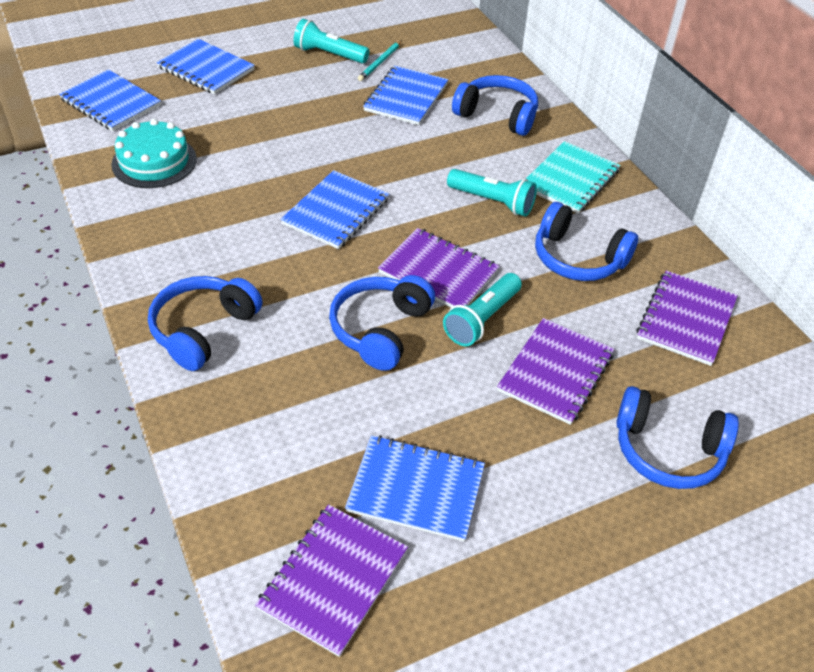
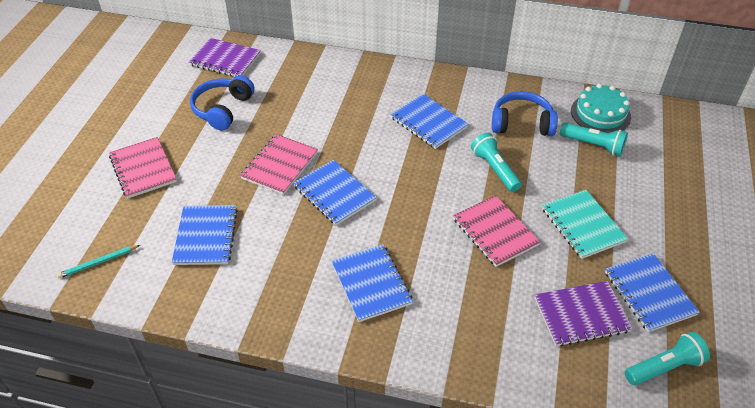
blue headphones: [148,276,263,371] [329,275,435,371] [452,75,538,136] [535,202,638,281] [616,386,739,489] = 5 -> [190,75,255,131] [492,91,558,136] = 2
pink notebook: none = 0 -> [109,137,177,198] [240,134,318,195] [453,195,540,267] = 3
purple notebook: [255,504,408,657] [378,228,500,307] [497,318,614,425] [636,270,738,366] = 4 -> [189,38,261,77] [535,281,633,346] = 2

